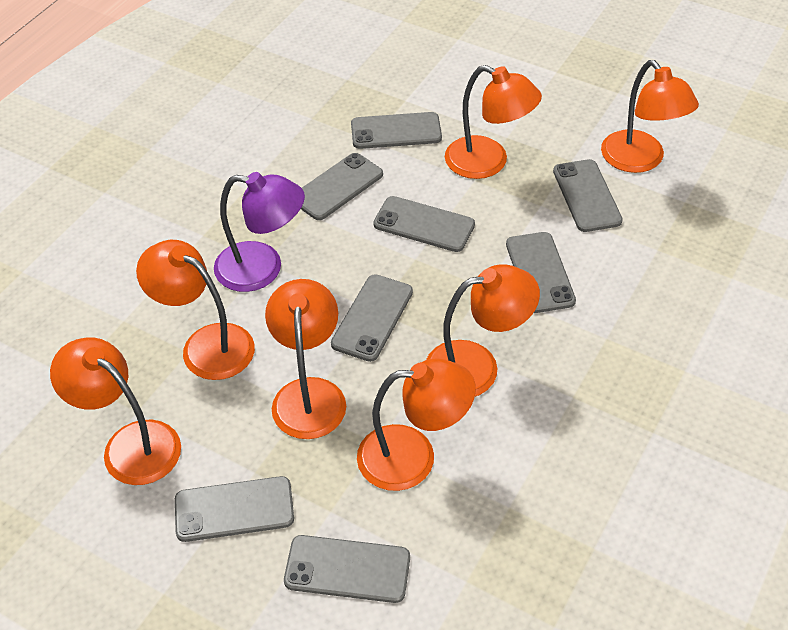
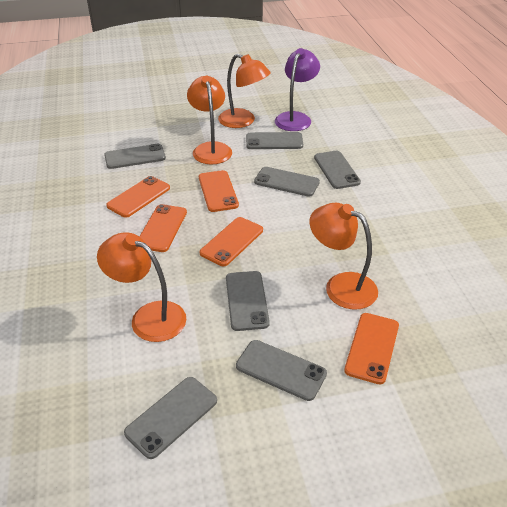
grey phone: [175,476,294,542] [284,535,410,603] [301,153,383,220] [331,274,413,362] [351,112,442,149] [373,196,475,252] [506,232,576,313] [553,159,623,232] = 8 -> [104,144,166,169] [124,377,217,459] [226,271,270,331] [236,340,327,401] [246,132,303,149] [254,167,320,197] [314,151,361,189] = 7
orange lamp: [50,337,181,485] [136,240,255,380] [265,279,346,439] [357,359,476,491] [426,264,540,397] [445,65,542,179] [601,60,699,173] = 7 -> [97,232,186,342] [187,76,232,164] [218,54,271,128] [309,203,378,310] = 4
orange phone: none = 0 -> [106,176,170,218] [139,204,187,252] [199,170,239,212] [200,217,263,266] [344,313,399,384] = 5

